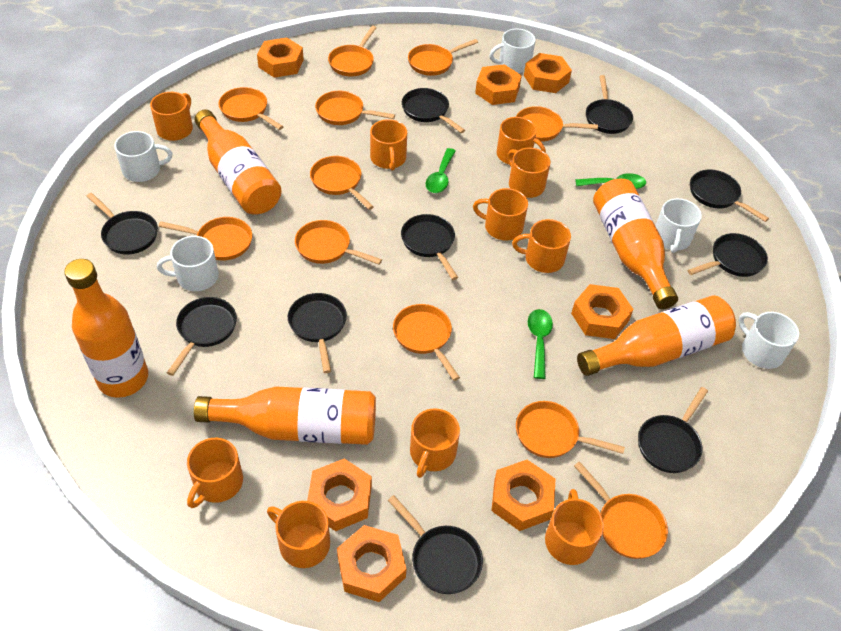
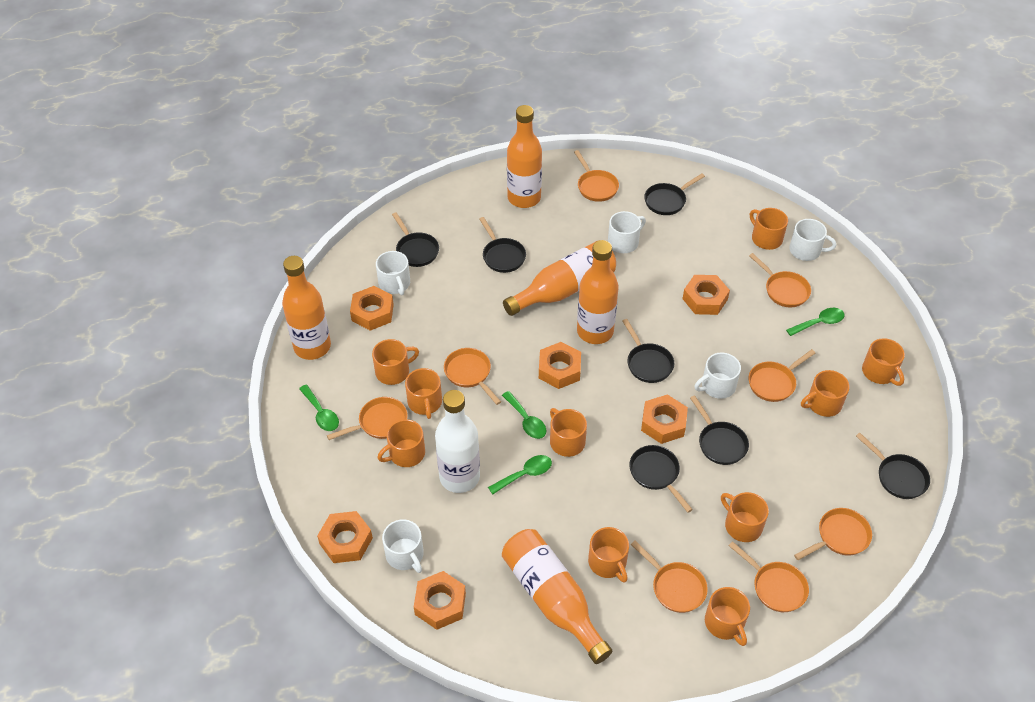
black pan: [86,193,158,254] [167,297,237,376] [288,293,347,373] [388,495,483,594] [401,214,458,280] [402,88,465,133] [586,75,633,134] [638,387,708,473] [688,233,768,277] [690,169,769,222] = 10 -> [392,213,439,267] [479,217,526,273] [622,319,674,383] [629,445,693,513] [644,174,705,215] [690,395,749,465] [856,433,930,499] = 7
green spoon: [426,148,456,193] [528,309,553,379] [575,173,646,189] = 3 -> [299,385,339,431] [488,455,552,495] [502,391,546,439] [786,308,845,336] = 4
orange nut: [257,37,304,78] [307,459,372,531] [337,525,406,602] [475,64,522,105] [491,460,555,531] [524,53,572,93] [571,284,634,339] = 7 -> [317,511,373,563] [350,286,394,331] [414,571,466,630] [539,342,581,389] [641,394,688,444] [683,275,730,315] = 6
orange pan: [158,217,252,261] [218,87,284,130] [295,220,382,265] [310,156,374,210] [315,91,395,125] [328,26,377,76] [393,304,460,381] [408,39,478,76] [516,106,598,142] [516,401,625,458] [574,461,668,559] = 11 -> [327,397,408,440] [444,348,501,405] [574,150,619,202] [631,541,708,613] [728,541,809,612] [749,253,811,307] [749,349,815,402] [794,508,872,560] = 8
white bottle: none = 0 -> [435,390,480,493] = 1

